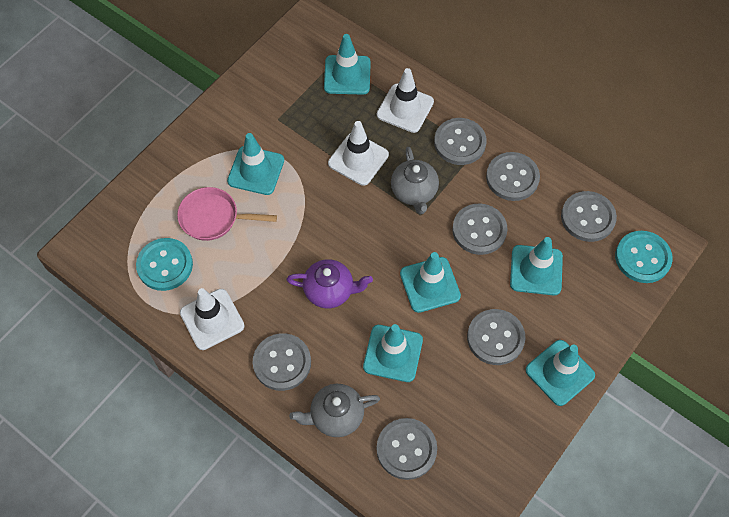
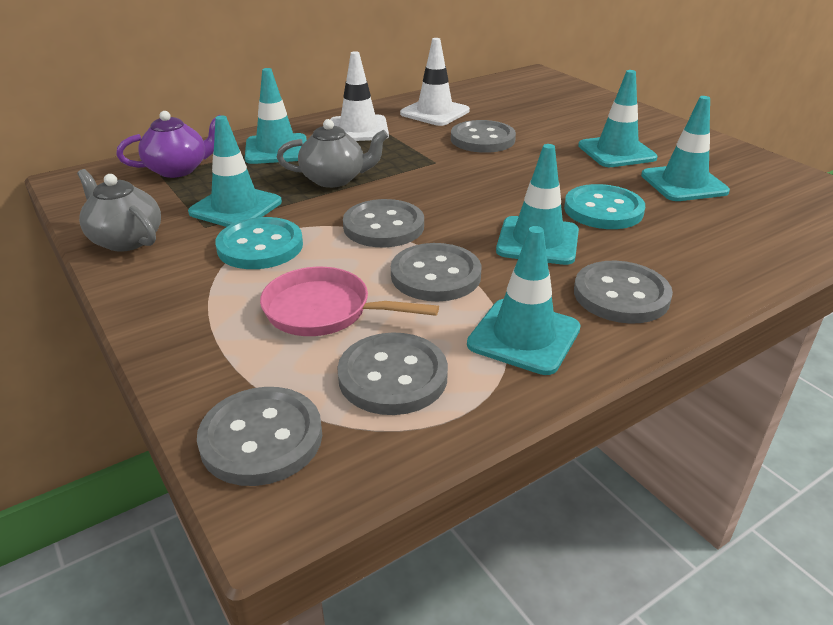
grey button: [253,333,311,391] [377,418,437,480] [434,118,487,165] [452,203,508,255] [467,309,525,365] [486,152,540,201] [561,191,617,242] = 7 -> [197,387,322,486] [337,333,448,415] [343,199,424,247] [391,243,481,301] [451,120,516,153] [574,261,673,324] = 6
white traffic cone: [180,288,244,350] [328,121,389,186] [377,68,434,133] = 3 -> [330,51,389,141] [400,38,470,126] = 2

